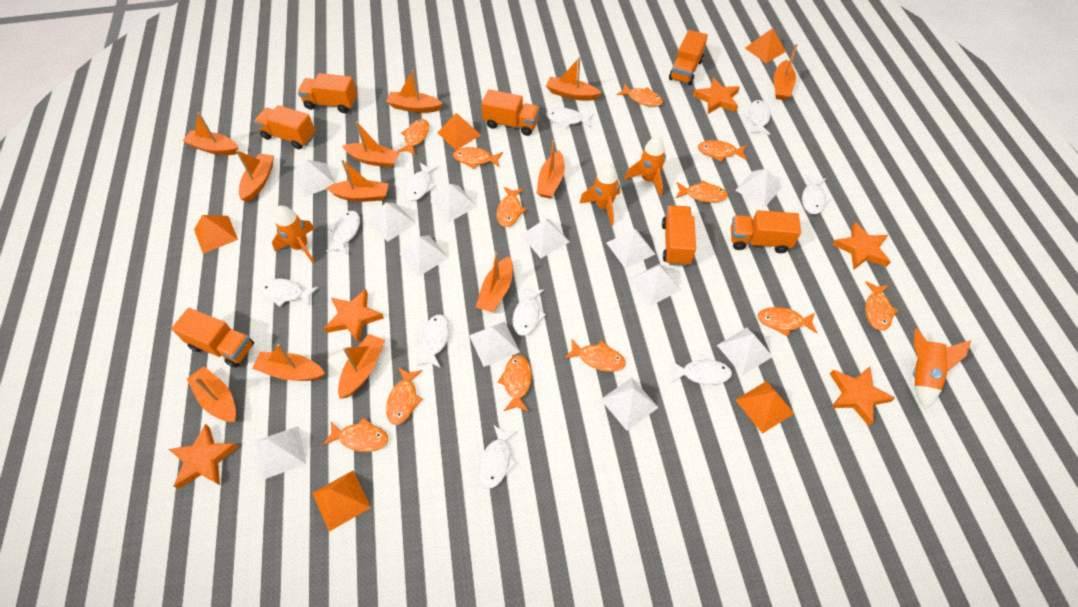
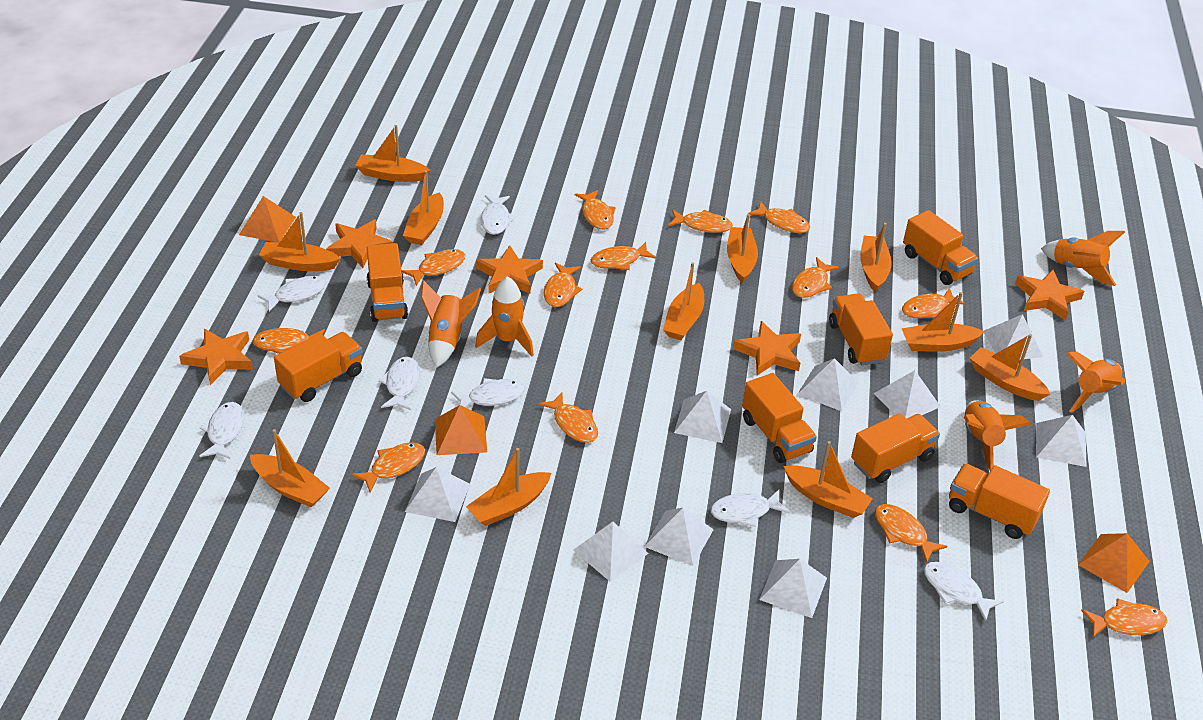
orange boat: [182,112,239,155] [187,366,236,422] [236,150,274,202] [252,344,325,381] [326,160,389,202] [338,334,385,399] [342,121,400,168] [386,70,443,113] [476,252,513,313] [536,140,565,199] [546,57,601,101] [774,44,797,100] = 12 -> [250,429,330,507] [259,212,341,271] [355,125,431,182] [403,170,444,245] [466,448,551,526] [663,262,704,340] [727,214,758,283] [783,441,873,518] [860,223,892,292] [902,292,985,352] [970,334,1050,401] = 11
orange fish: [323,417,388,452] [386,367,422,425] [397,119,429,156] [453,147,503,169] [496,187,526,227] [498,355,532,412] [564,338,626,372] [617,83,663,107] [676,180,728,203] [698,140,747,162] [757,307,817,337] [865,281,898,331] = 12 -> [252,328,325,354] [352,442,425,492] [402,249,465,286] [538,393,598,443] [544,262,583,307] [575,190,616,229] [591,242,656,270] [668,210,733,233] [748,201,810,233] [792,257,839,298] [875,504,947,563] [902,288,965,319] [1081,598,1167,637] = 13
orange pyramid: [194,215,238,254] [312,471,371,532] [437,113,481,150] [736,381,794,434] [745,28,786,63] = 5 -> [239,196,296,242] [435,405,487,455] [1078,533,1150,593] = 3
orange rocket: [272,205,315,263] [579,163,620,226] [625,136,666,197] [913,329,971,409] = 4 -> [421,280,481,368] [475,276,534,357] [964,400,1031,471] [1041,231,1125,286] [1066,351,1125,413] = 5
white fish: [260,278,318,307] [327,211,360,254] [405,163,438,201] [416,314,450,368] [478,424,518,489] [513,286,546,336] [546,108,594,128] [670,354,732,385] [744,100,770,135] [802,175,831,214] = 10 -> [200,402,244,459] [257,276,327,312] [378,357,420,410] [451,378,525,408] [481,195,516,235] [711,490,790,527] [924,562,1004,621] = 7
white pyramid: [256,426,306,480] [294,159,335,197] [368,202,416,242] [399,235,449,276] [431,184,477,223] [469,321,520,367] [521,219,570,258] [600,377,659,431] [606,229,655,268] [630,264,681,306] [717,327,773,376] [735,168,782,207] = 12 -> [405,467,470,522] [573,522,648,582] [644,508,714,566] [674,391,731,443] [759,559,827,618] [798,358,859,411] [873,370,941,419] [984,314,1043,360] [1036,415,1087,467] = 9

